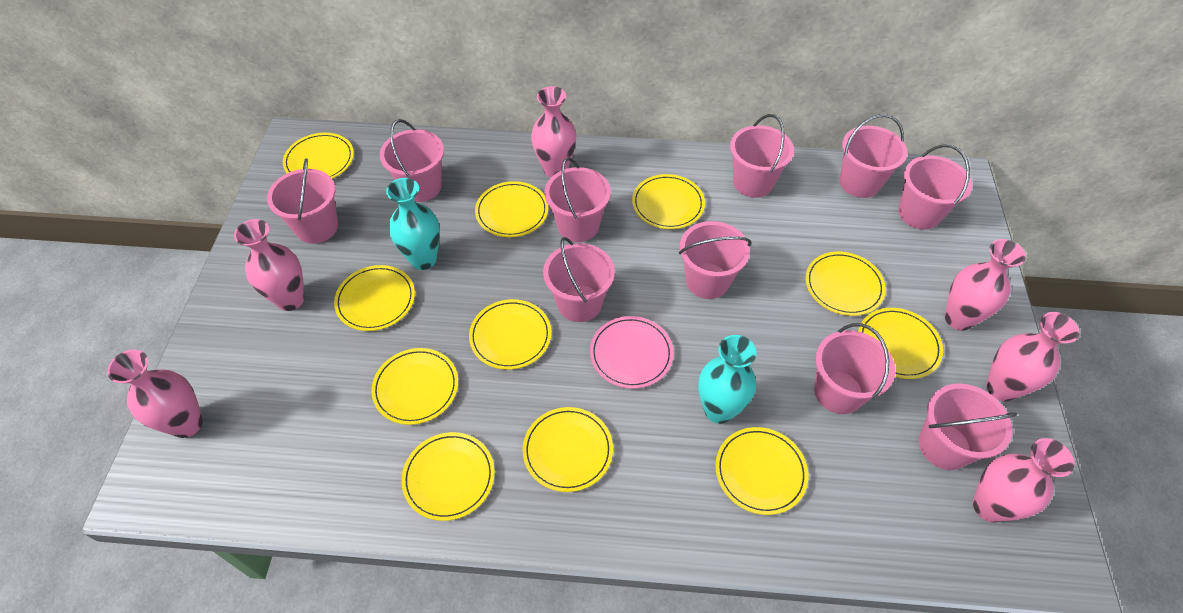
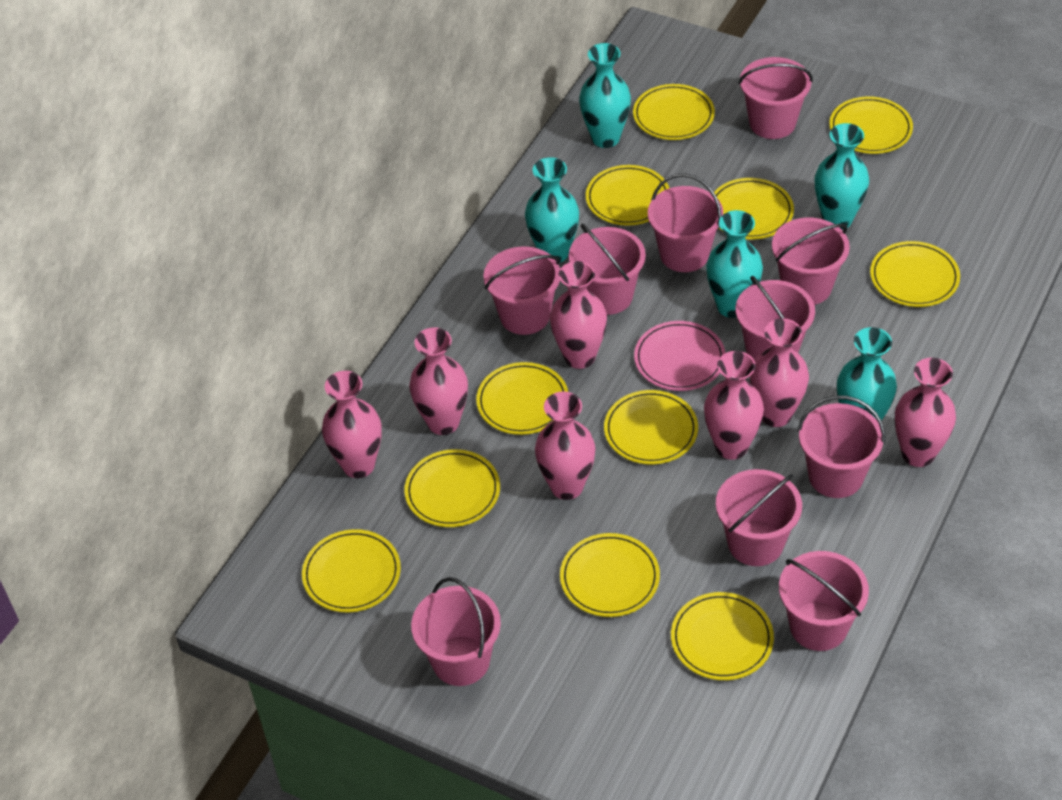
pink vase: [107,350,203,438] [234,219,305,311] [531,86,576,178] [945,239,1026,331] [973,438,1075,522] [986,312,1079,402] = 6 -> [322,371,382,478] [409,327,468,435] [535,391,595,500] [550,261,607,369] [704,351,764,460] [750,318,809,427] [895,358,956,467] = 7
turquoise vase: [386,178,440,270] [698,335,757,424] = 2 -> [525,157,579,263] [579,43,631,148] [706,210,763,318] [815,123,869,230] [837,327,897,421] = 5

